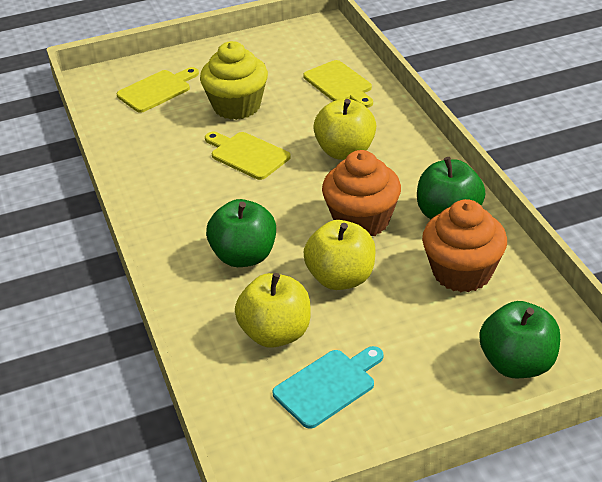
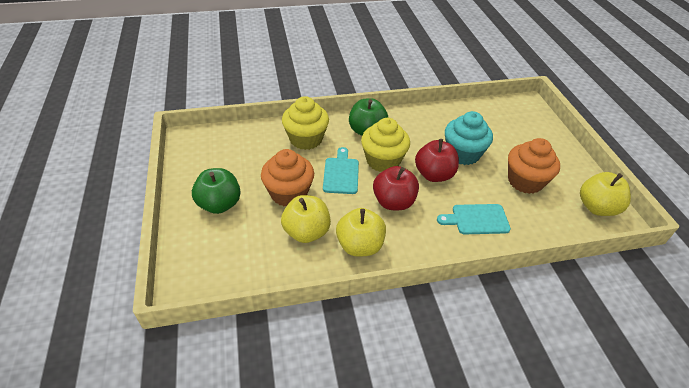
green apple: [206,199,276,267] [417,157,485,219] [479,301,560,378] = 3 -> [192,168,241,214] [349,98,388,136] = 2
red apple: none = 0 -> [373,166,419,210] [415,139,459,182] = 2
turquoise cupcake: none = 0 -> [445,111,493,165] = 1
turquoise cutting board: [272,346,383,429] = 1 -> [323,147,359,194] [437,204,511,234] = 2
yellow cupcake: [200,41,268,120] = 1 -> [282,96,329,150] [361,118,410,172] = 2
yellow cutting board: [117,67,199,113] [205,132,291,180] [303,60,373,108] = 3 -> none = 0

